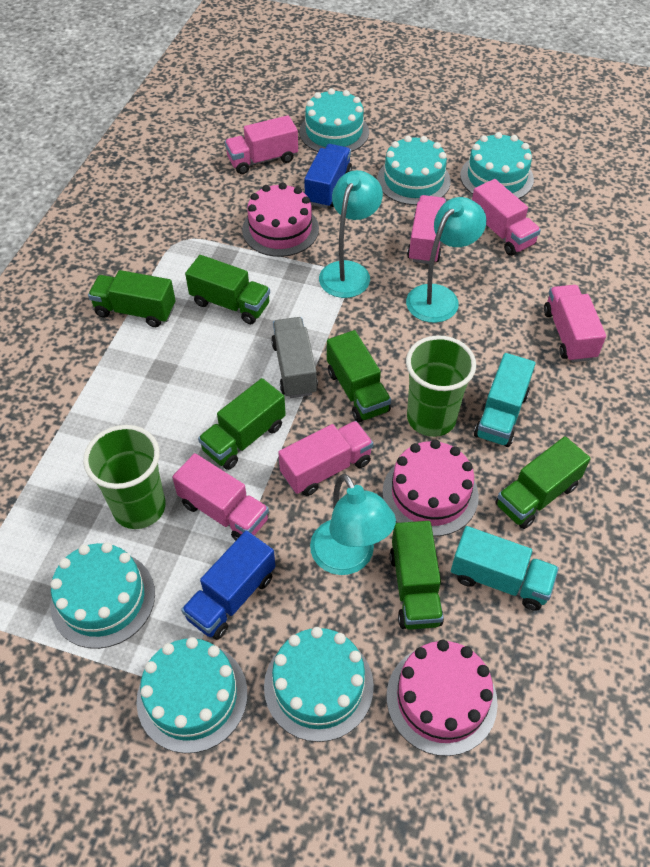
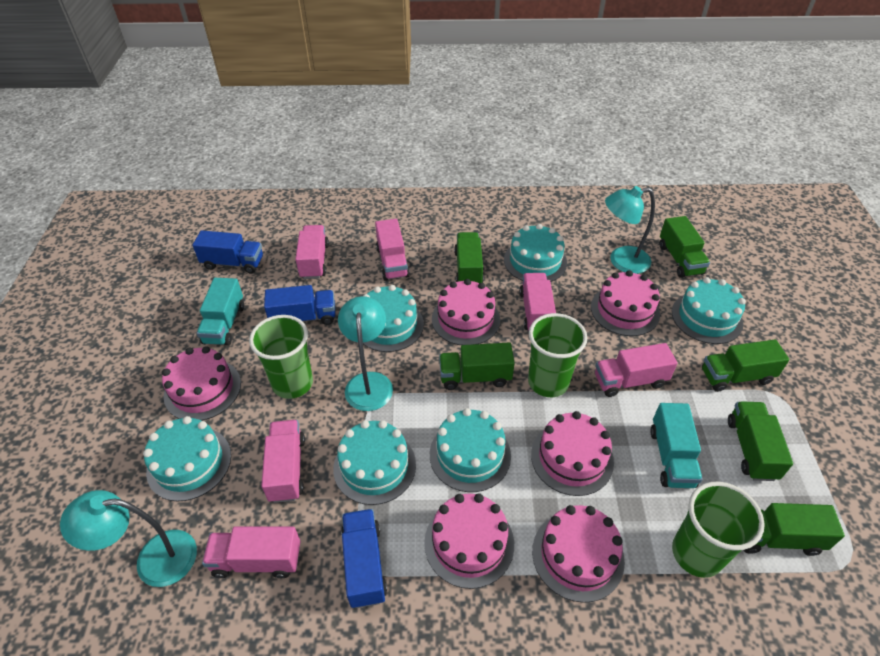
blue truck: [181,531,276,640] [304,144,352,208] = 2 -> [192,230,263,274] [264,285,335,325] [341,509,387,608] = 3
green cup: [83,425,166,529] [406,335,476,437] = 2 -> [249,315,313,399] [528,313,587,397] [672,482,765,578] = 3
grey truck: [271,317,318,398] = 1 -> none = 0
pink cake: [242,182,319,257] [382,439,479,537] [387,640,498,756] = 3 -> [162,346,241,421] [424,493,514,589] [432,279,500,345] [531,411,614,496] [532,505,625,603] [591,270,660,336] = 6

